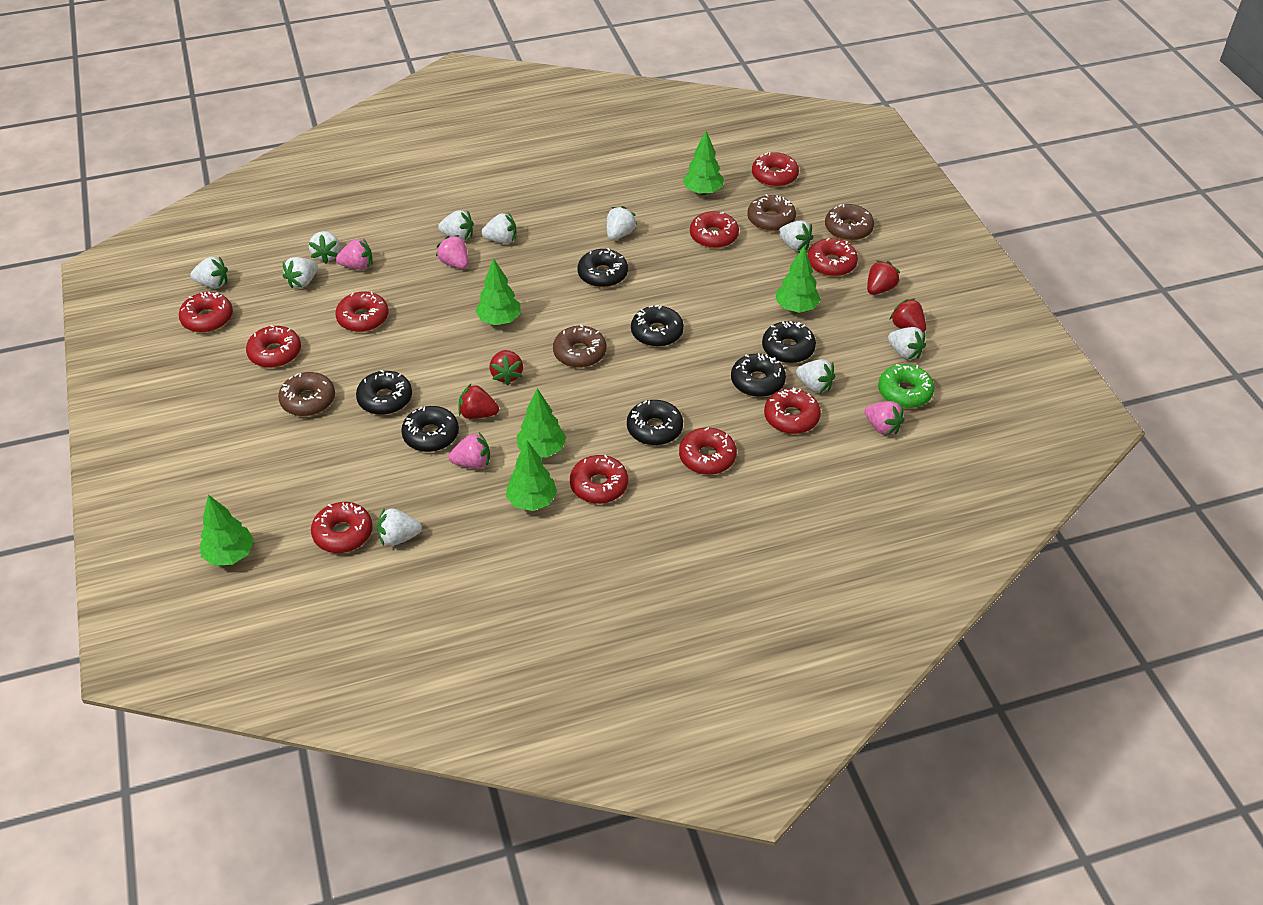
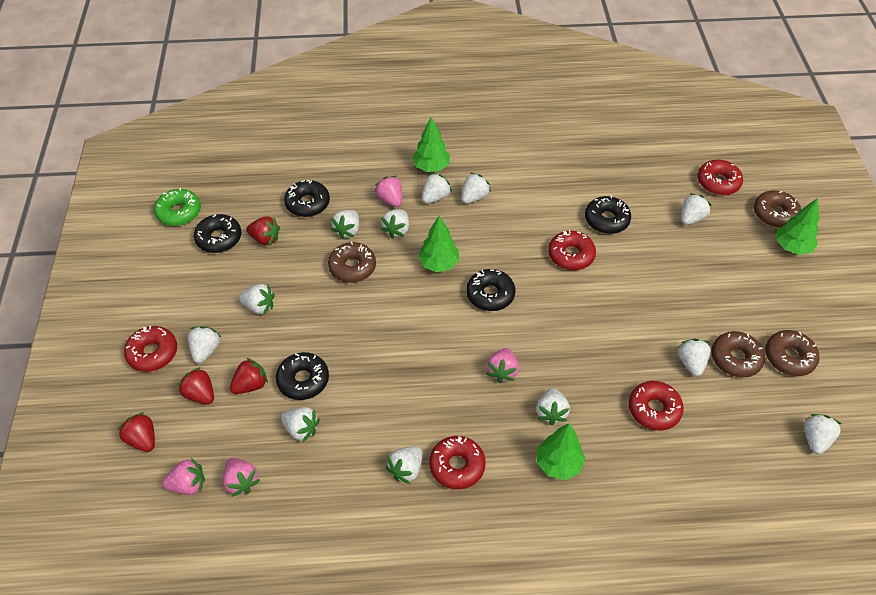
black donut: [356,370,412,415] [401,406,459,452] [578,248,628,288] [627,400,683,445] [631,305,684,347] [731,353,786,397] [762,321,816,363] = 7 -> [194,214,241,253] [276,352,329,400] [284,180,330,217] [466,269,515,311] [585,195,631,234] = 5
green tree: [200,495,254,566] [476,258,521,325] [506,441,557,511] [517,388,566,457] [683,131,724,195] [775,246,821,313] = 6 -> [412,117,450,172] [418,216,459,272] [537,423,585,480] [776,198,819,255] = 4
red donut: [179,292,233,333] [246,325,301,368] [311,502,373,553] [335,291,389,332] [570,455,628,504] [679,427,737,475] [690,211,739,248] [752,152,799,187] [764,388,821,434] [807,238,858,277] = 10 -> [124,326,177,372] [429,436,486,489] [548,230,596,270] [629,381,684,431] [697,160,743,195] = 5
white strawberry: [190,257,228,288] [283,257,318,289] [309,231,340,264] [377,508,422,546] [438,210,473,241] [481,213,517,244] [607,206,637,240] [779,221,814,251] [796,359,835,393] [888,327,926,360] = 10 -> [188,326,222,363] [239,284,275,314] [281,407,320,442] [331,210,359,239] [381,209,409,239] [386,446,423,484] [422,173,452,204] [461,173,491,204] [536,388,570,425] [678,339,711,376] [681,193,712,225] [804,414,841,454] = 12

